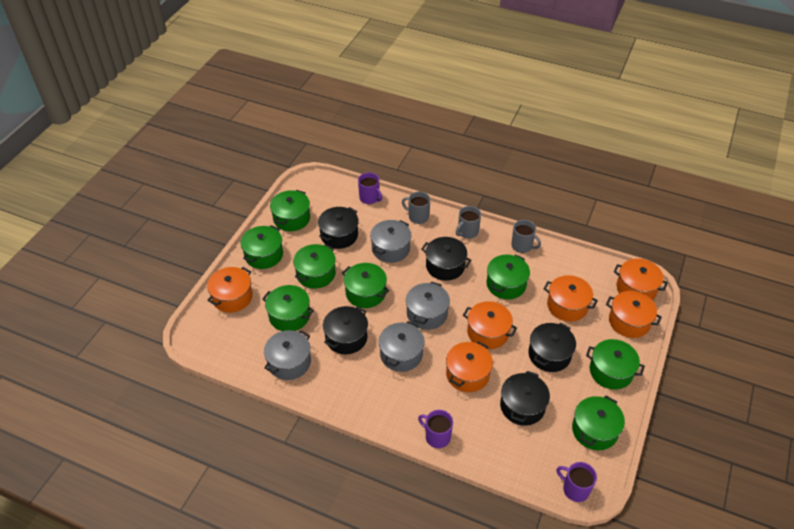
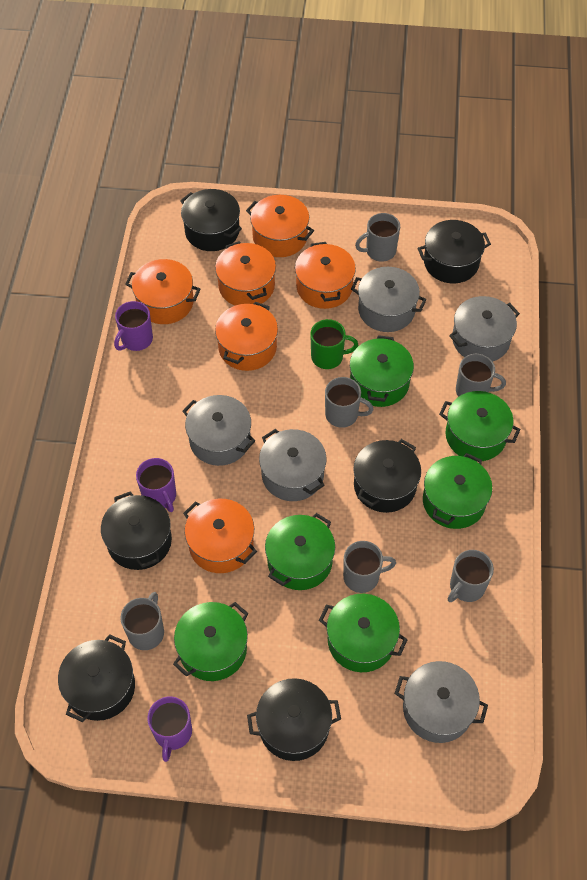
black pot: [318,207,359,249] [323,306,368,354] [421,237,472,281] [500,371,550,426] [528,323,576,372] = 5 -> [58,634,135,722] [101,491,172,570] [180,189,242,251] [247,678,341,761] [353,439,421,513] [418,220,491,283] = 6
green mug: none = 0 -> [310,319,358,369] = 1
green pot: [241,225,283,269] [262,285,314,331] [270,190,310,231] [293,244,336,289] [342,263,390,308] [487,254,530,300] [572,396,625,450] [586,339,645,390] = 8 -> [173,602,249,681] [265,513,335,590] [319,594,408,672] [350,335,414,407] [423,453,492,529] [439,391,520,461] = 6
grey mug: [402,192,430,224] [456,206,481,239] [511,220,541,253] = 3 -> [120,592,164,650] [325,377,374,428] [343,541,396,593] [355,213,400,262] [448,550,494,602] [456,354,506,397] = 6
grey pot: [264,330,311,380] [370,220,412,263] [379,321,425,372] [406,281,450,330] = 4 -> [183,395,255,466] [259,429,326,501] [351,267,426,332] [394,661,488,743] [449,296,520,361] = 5

